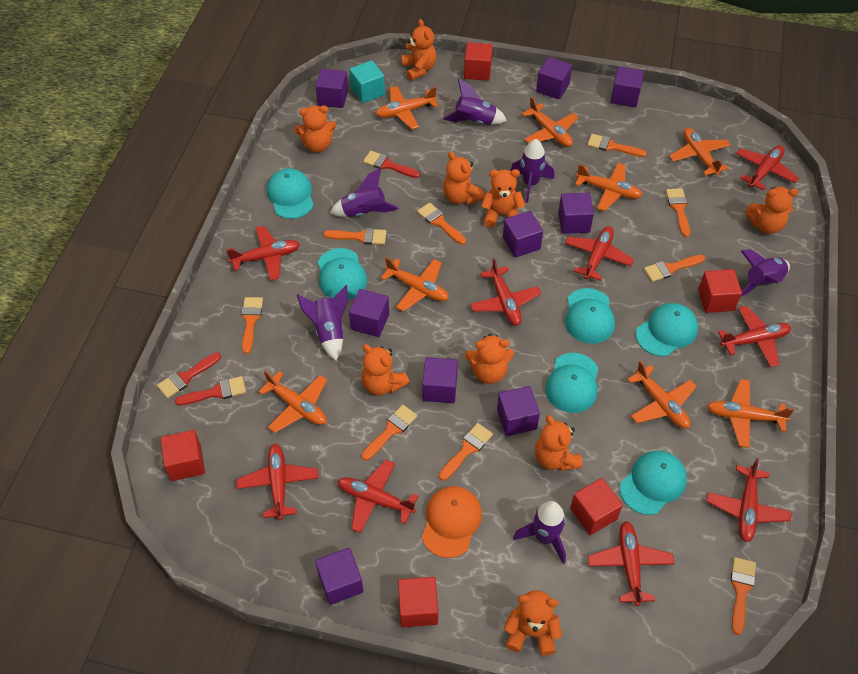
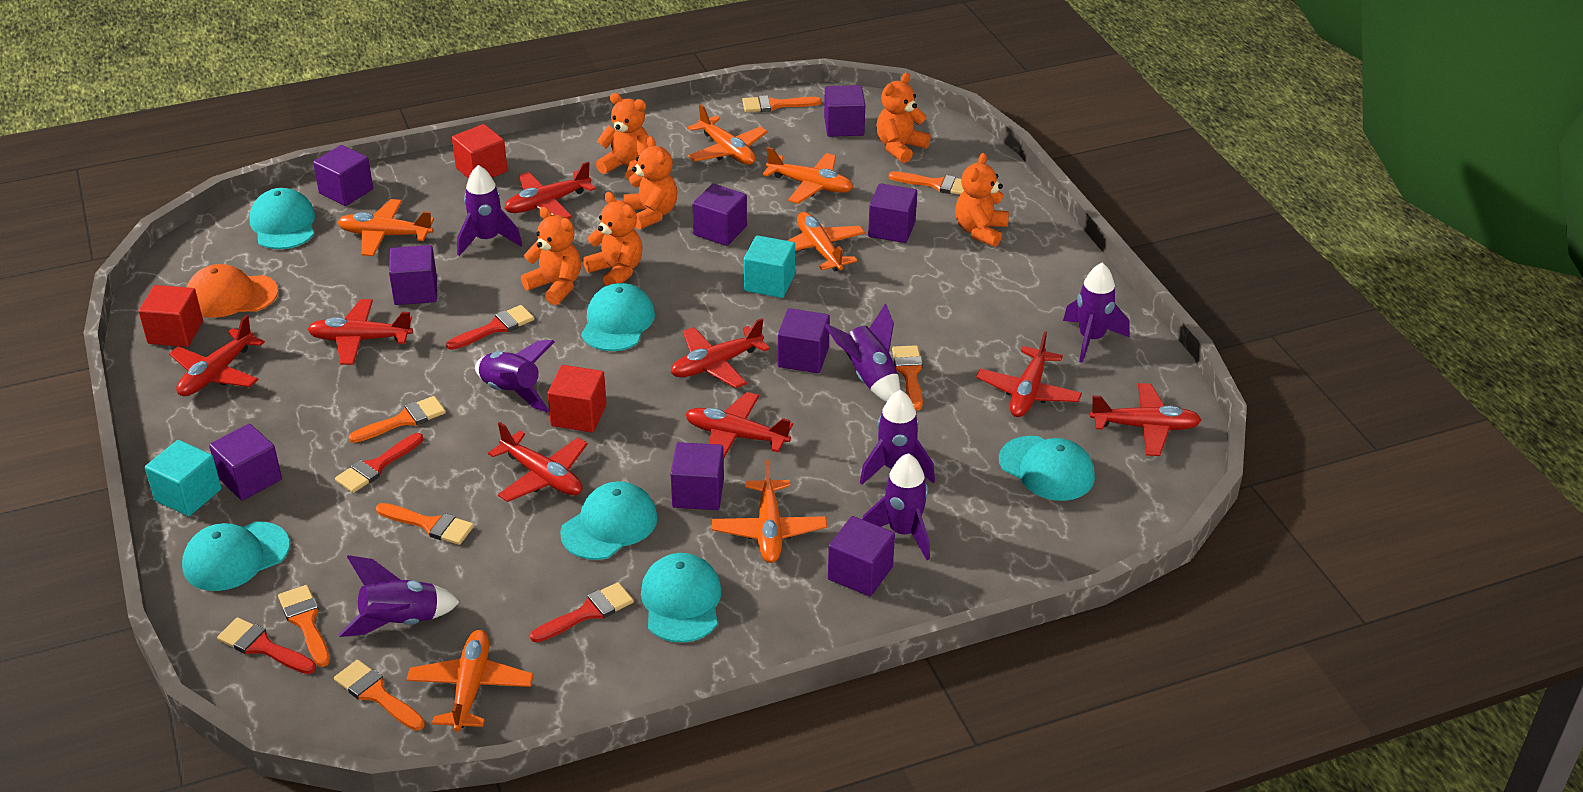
orange brush: [241,297,263,354] [323,228,387,245] [362,405,417,460] [417,203,466,245] [439,423,493,481] [587,134,647,157] [644,255,705,282] [666,188,690,237] [730,557,756,635] = 9 -> [278,585,330,667] [334,660,425,731] [348,396,446,443] [376,503,474,545] [742,95,822,112] [889,171,964,195] [892,345,923,411] = 7
orange plane: [258,371,327,433] [376,86,439,129] [381,257,449,312] [522,97,579,147] [575,163,643,211] [627,361,697,429] [669,128,731,176] [707,379,794,448] = 8 -> [338,199,434,256] [406,630,534,732] [688,104,768,165] [712,460,827,563] [762,147,853,204] [787,212,865,271] = 6
orange teddy bear: [295,106,336,152] [361,344,409,396] [402,19,437,81] [443,152,484,205] [465,334,514,384] [481,169,525,228] [504,590,562,656] [535,415,583,471] [745,186,798,234] = 9 -> [521,207,581,305] [583,192,643,286] [596,93,649,181] [624,136,678,230] [876,73,931,163] [955,153,1009,247] = 6
purple rocket: [297,285,348,360] [330,168,399,217] [443,78,507,125] [511,139,554,203] [513,501,566,564] [741,250,790,296] = 6 -> [338,555,460,637] [457,165,522,256] [475,340,555,412] [825,303,900,402] [860,390,935,485] [862,453,930,560] [1063,262,1130,363] = 7
red brush: [157,352,221,398] [175,376,246,405] [363,151,420,178] = 3 -> [217,617,316,674] [335,433,423,493] [446,305,534,350] [530,582,634,642] = 4
red cube: [161,430,205,481] [398,577,438,627] [464,42,493,81] [570,478,623,535] [698,269,742,313] = 5 -> [139,285,203,347] [452,124,508,179] [548,365,607,432] = 3
red plane: [226,226,300,281] [236,444,319,520] [338,460,419,533] [470,258,541,326] [565,226,634,281] [588,521,675,606] [707,458,792,542] [718,306,791,367] [736,145,799,191] = 9 -> [169,315,265,396] [307,299,413,365] [488,422,588,502] [504,161,596,219] [671,318,770,388] [685,392,793,458] [976,331,1082,417] [1090,383,1201,456] = 8
turquoise cube: [349,60,385,103] = 1 -> [145,440,221,516] [744,235,795,298] = 2

